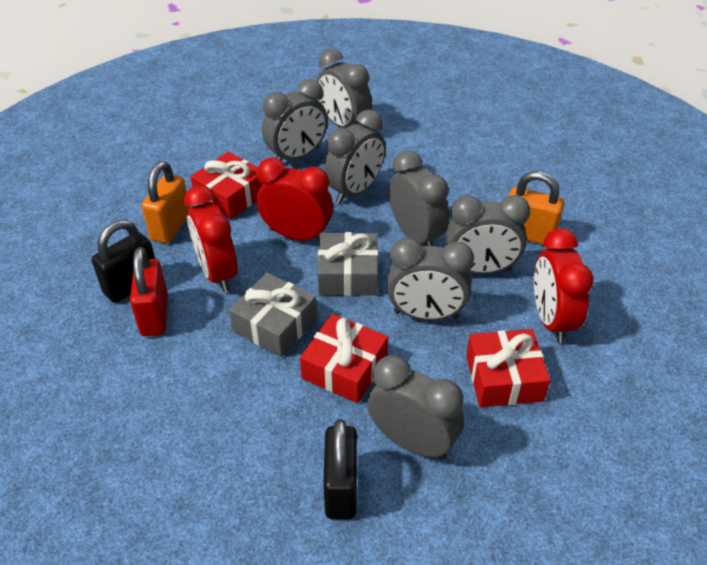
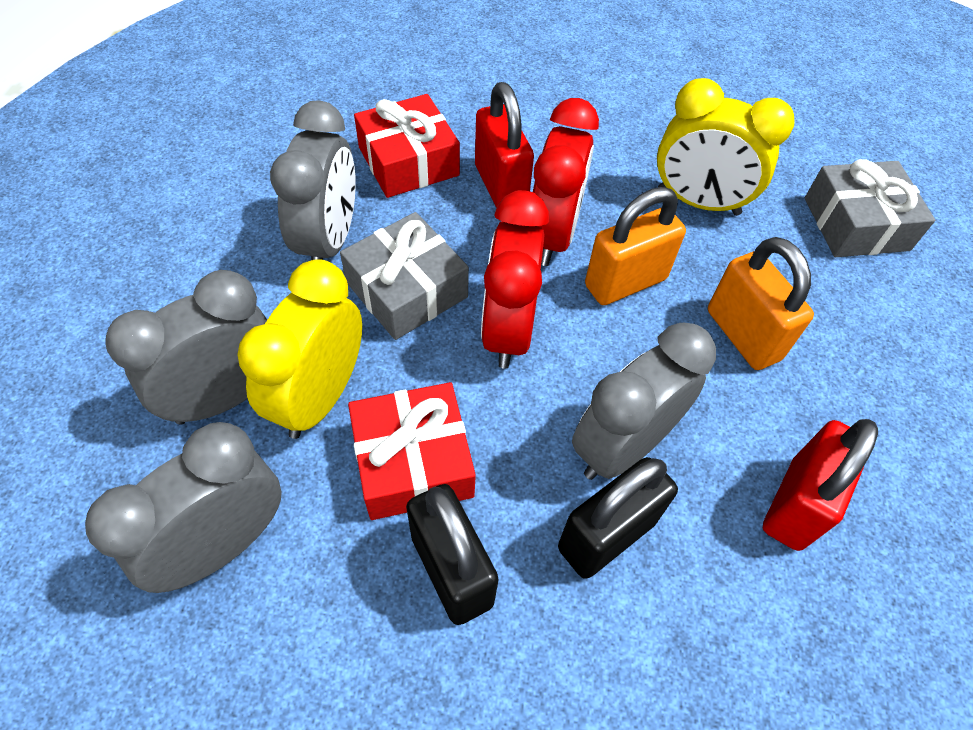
grey clock: [262,79,328,161] [317,49,372,129] [324,110,386,204] [367,355,464,460] [387,238,474,321] [389,151,449,246] [446,195,530,274] = 7 -> [85,422,282,593] [105,270,267,425] [270,100,356,260] [572,323,716,480] = 4
red clock: [184,185,237,292] [257,158,333,241] [534,228,594,343] = 3 -> [481,190,549,369] [533,98,599,266] = 2
red gift: [191,152,263,219] [300,314,388,403] [466,329,550,407] = 3 -> [348,382,476,520] [354,94,460,198] = 2
red padlock: [130,247,168,336] = 1 -> [475,82,534,208] [763,419,878,551] = 2
yellow clock: none = 0 -> [237,259,362,439] [657,78,794,216] = 2

